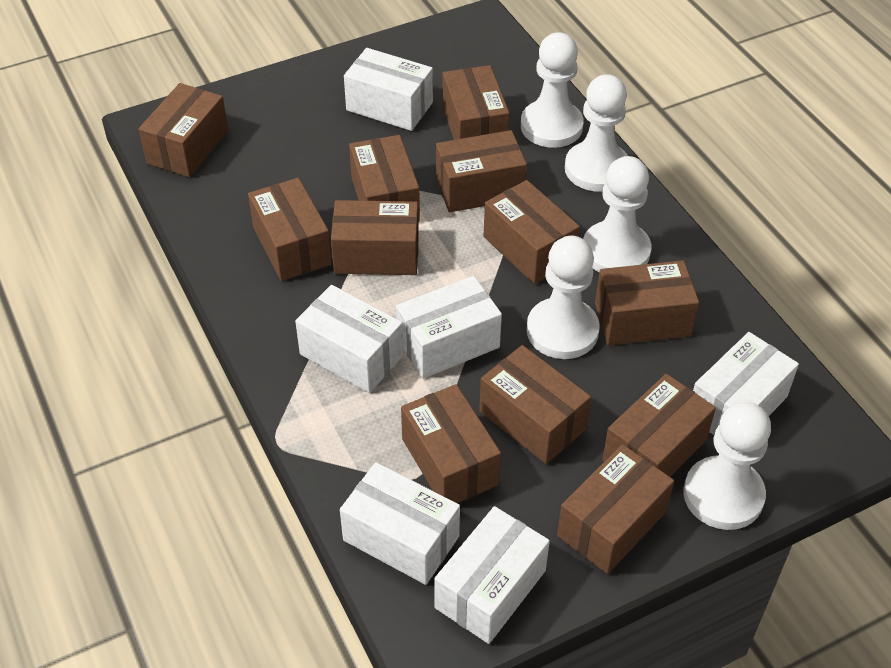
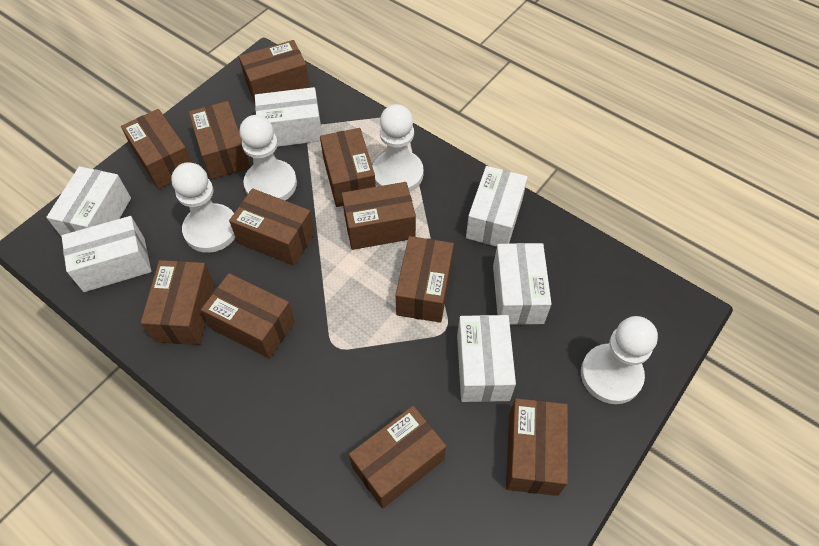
brown box: [139,83,228,177] [248,178,332,281] [331,200,419,275] [349,135,420,222] [401,384,501,503] [436,130,527,212] [443,65,509,140] [479,345,591,464] [484,180,580,284] [557,444,674,574] [595,260,699,345] [602,374,716,477] = 12 -> [121,109,192,189] [141,260,215,345] [189,101,250,179] [201,273,295,359] [229,188,315,266] [239,40,310,102] [320,128,376,207] [342,182,416,250] [349,406,446,508] [396,236,454,323] [506,398,568,496] = 11
white pawn: [521,32,584,148] [527,236,600,359] [565,74,628,192] [583,156,651,272] [683,402,771,530] = 5 -> [171,162,236,253] [239,115,297,200] [372,104,424,192] [581,316,658,404] = 4

